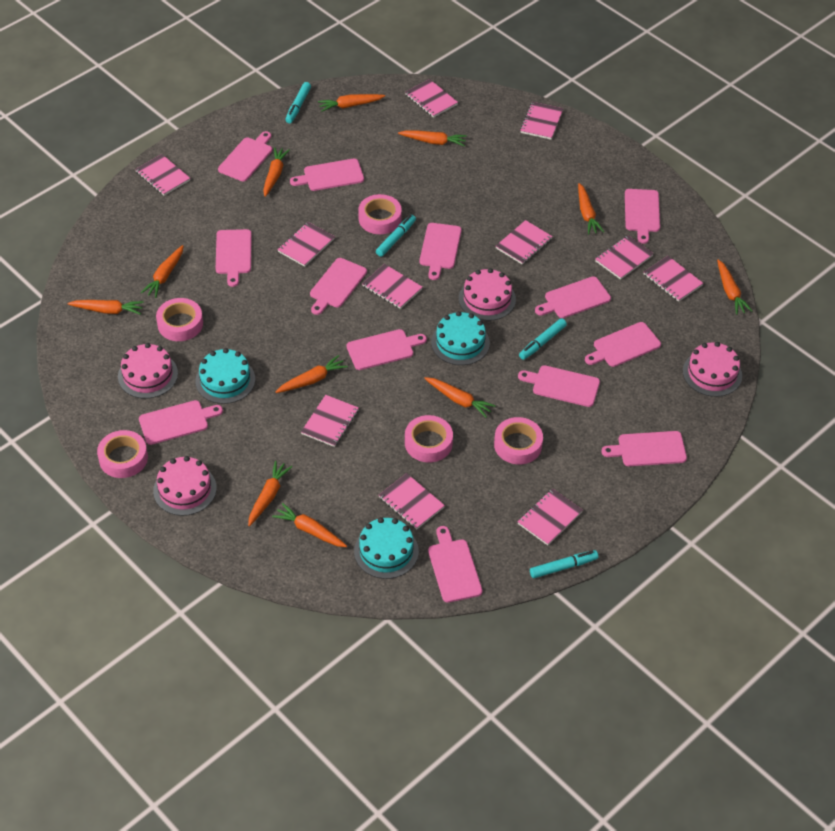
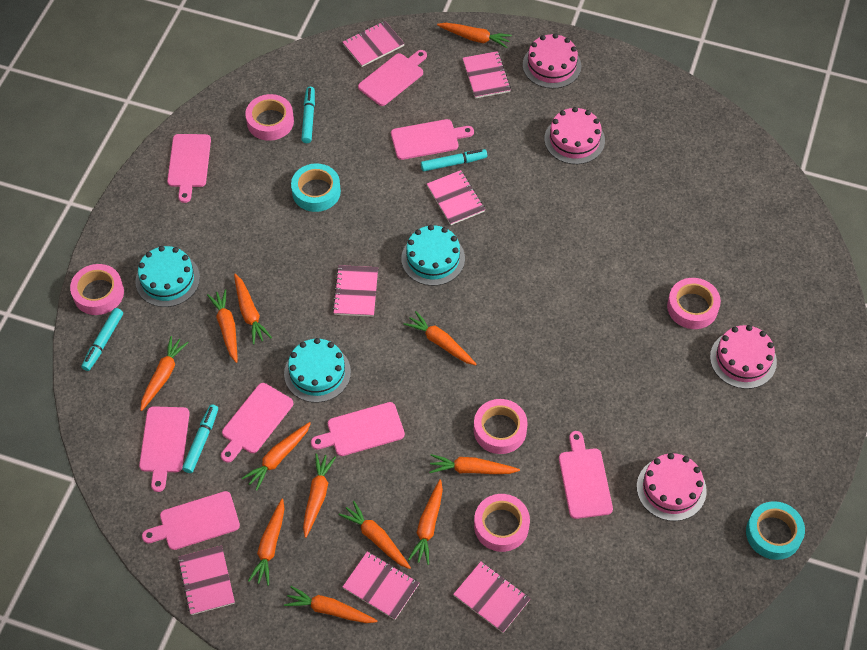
orange carrot: [67,300,144,315] [141,245,184,298] [248,461,292,526] [263,147,290,197] [272,503,347,547] [276,355,348,393] [318,94,385,112] [398,130,467,147] [424,377,496,418] [578,183,604,234] [717,259,752,315] = 11 -> [140,336,189,411] [207,289,237,363] [234,274,272,344] [242,422,311,491] [248,499,285,586] [284,586,378,623] [303,453,336,538] [339,501,411,569] [403,311,477,365] [408,479,443,565] [429,454,520,474] [437,23,512,48] = 12
pink cutting board: [139,400,223,445] [216,229,252,287] [218,131,272,181] [290,159,364,191] [310,258,367,315] [346,329,427,370] [419,223,461,280] [428,526,482,603] [518,365,600,407] [535,277,611,318] [585,322,661,367] [602,431,687,466] [625,189,660,244] = 13 -> [139,406,190,492] [142,491,240,550] [167,134,211,203] [221,383,293,463] [311,402,405,456] [358,50,427,106] [391,119,474,160] [559,431,613,519] = 8
pink notebook: [135,154,190,196] [277,222,335,267] [301,395,359,447] [362,264,422,309] [379,473,445,529] [405,79,458,118] [496,220,553,264] [518,488,583,545] [520,102,563,140] [595,235,654,280] [644,256,703,302] = 11 -> [178,545,235,615] [332,265,378,317] [342,21,405,67] [342,552,419,620] [427,170,485,225] [453,561,531,633] [463,51,511,99] = 7
turquoise tape: none = 0 -> [291,163,341,212] [746,501,805,560] = 2

